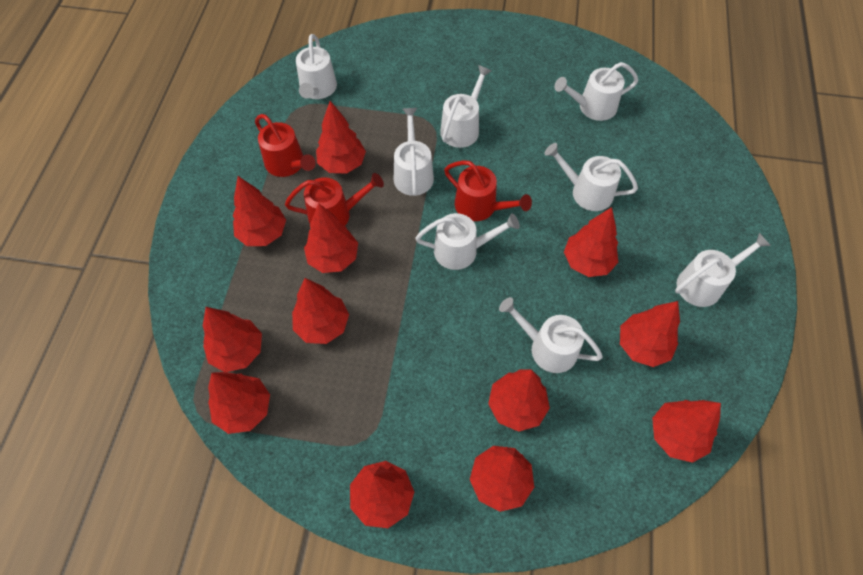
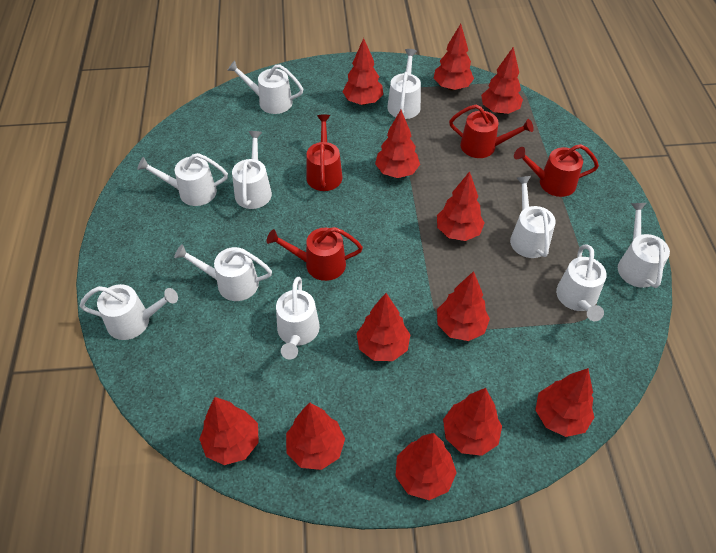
red watering can: [255,114,316,177] [285,173,384,226] [444,160,532,221] = 3 -> [267,227,363,281] [306,115,343,191] [449,105,533,158] [514,144,599,197] = 4
white watering can: [296,34,337,99] [394,108,434,196] [415,213,520,270] [440,65,491,148] [499,297,603,373] [545,143,638,211] [554,62,638,121] [675,233,771,307] = 8 -> [80,284,178,340] [137,153,228,206] [174,244,272,301] [227,61,303,114] [232,131,272,209] [276,277,320,360] [387,49,421,119] [510,176,555,258] [556,244,607,321] [618,203,670,288] = 10

